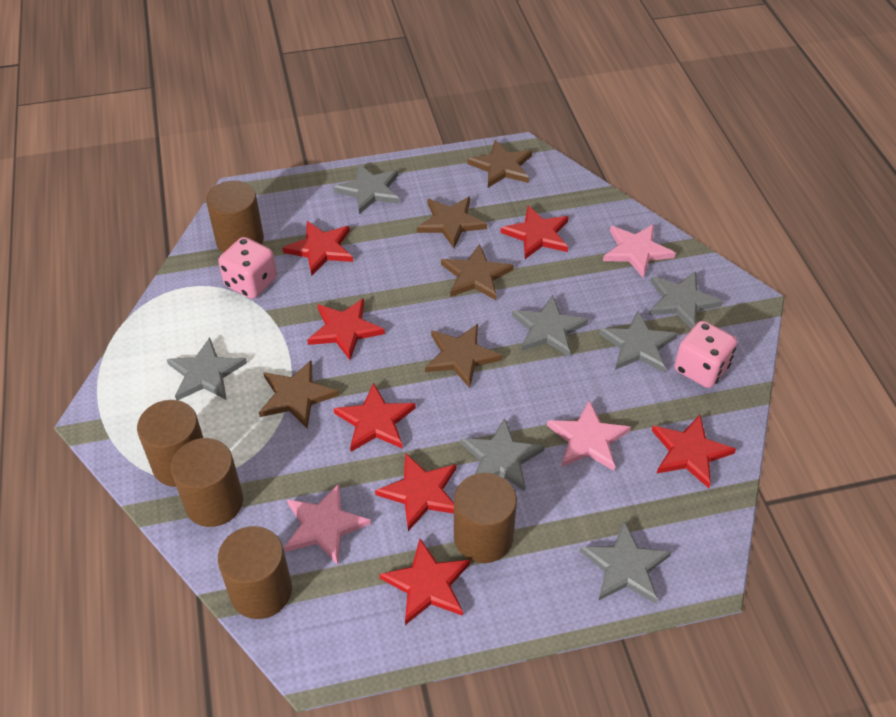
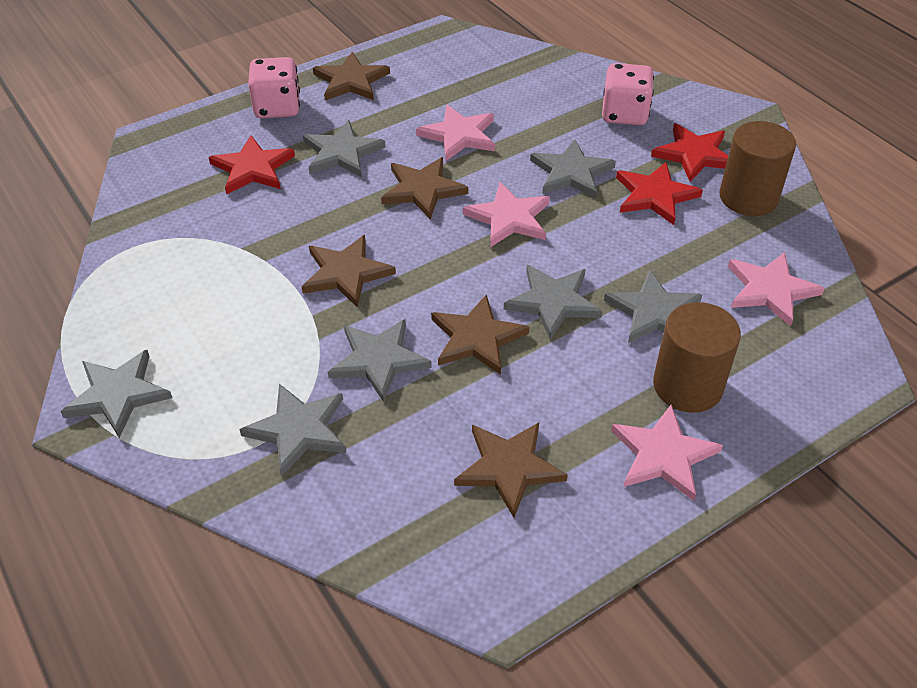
brown cylinder: [137,400,203,487] [171,438,243,527] [206,181,264,253] [218,526,292,619] [454,473,517,563] = 5 -> [653,302,741,413] [720,121,796,216] = 2
pink star: [284,484,371,565] [547,400,631,471] [603,224,676,278] = 3 -> [416,105,495,161] [463,182,550,247] [611,405,723,501] [728,252,825,327] = 4
red star: [283,221,353,276] [307,298,385,360] [333,383,416,452] [375,453,456,531] [379,539,470,625] [500,206,569,259] [652,415,736,488] = 7 -> [209,135,295,194] [616,162,703,225] [651,123,728,182] = 3

